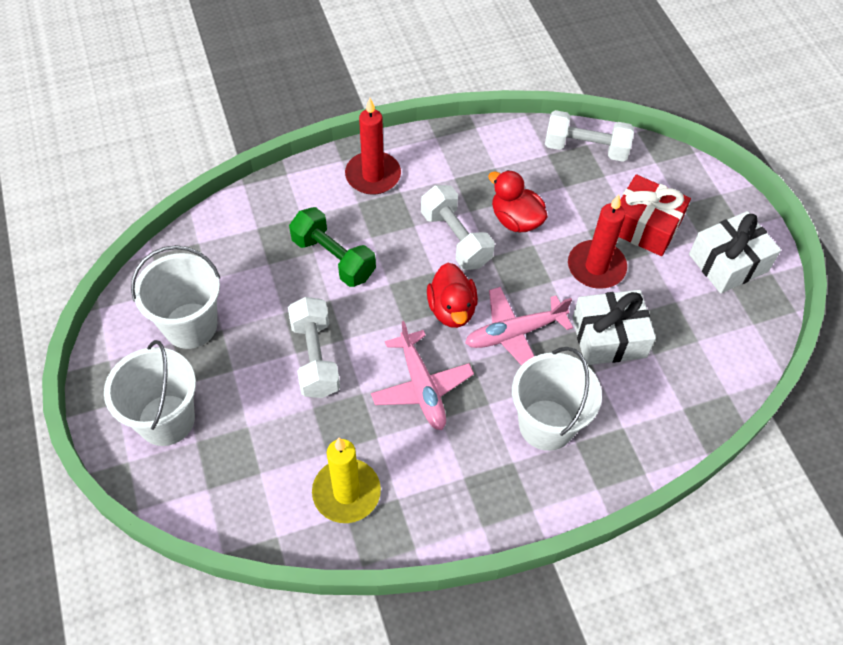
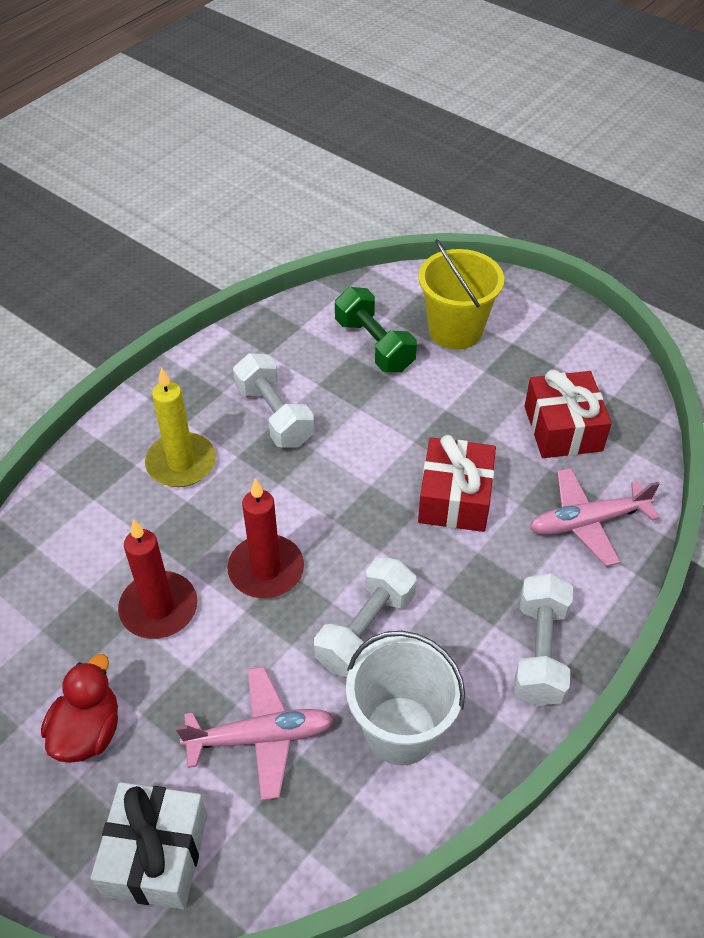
red duck: [427,263,478,328] [488,170,548,232] = 2 -> [41,654,118,763] = 1
red gift: [619,174,691,256] = 1 -> [418,435,496,532] [524,370,612,458] = 2
white bucket: [104,340,196,446] [131,245,220,349] [512,347,602,451] = 3 -> [346,631,465,765] = 1
white gift: [572,290,656,365] [689,211,781,294] = 2 -> [91,782,207,909] = 1
yellow bucket: none = 0 -> [419,239,504,350] = 1

